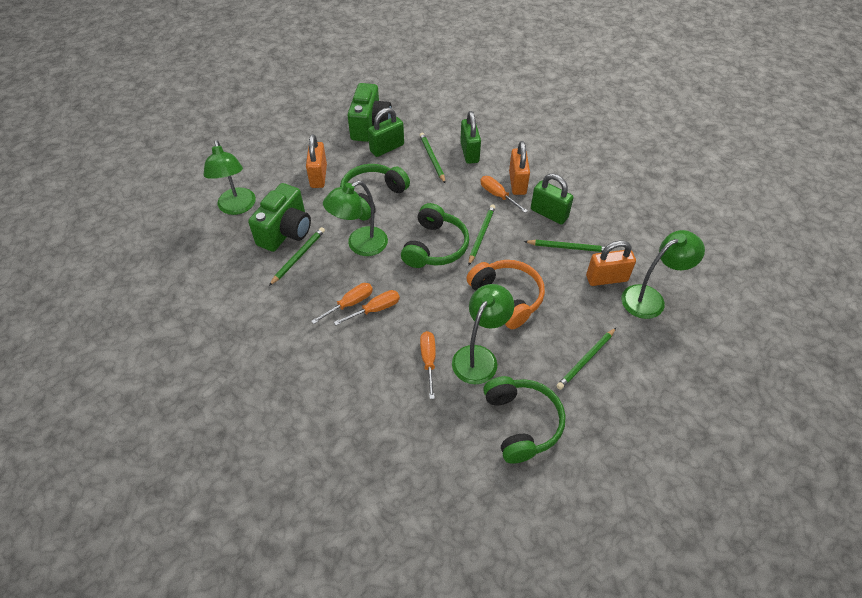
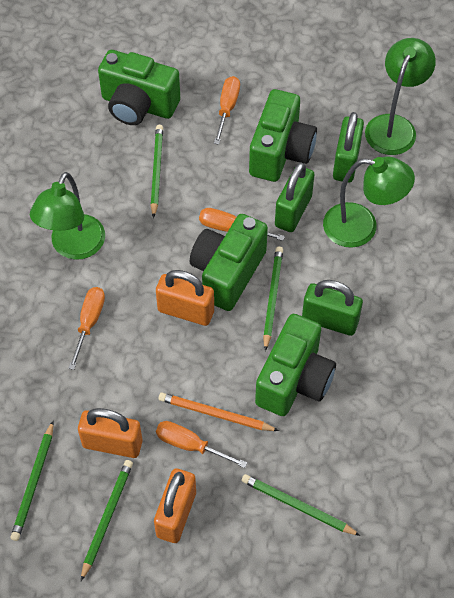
green camera: [248,183,311,252] [347,83,392,142] = 2 -> [98,50,180,125] [190,214,268,311] [249,89,317,182] [255,314,336,416] = 4
green headphones: [340,164,410,221] [401,203,469,268] [483,376,566,464] = 3 -> none = 0
green lamp: [203,140,256,215] [323,181,388,256] [452,284,514,384] [621,230,705,319] = 4 -> [30,172,105,260] [323,157,415,248] [365,38,436,155] = 3
orange headphones: [466,260,545,329] = 1 -> none = 0
orange pencil: none = 0 -> [159,393,279,431] = 1

